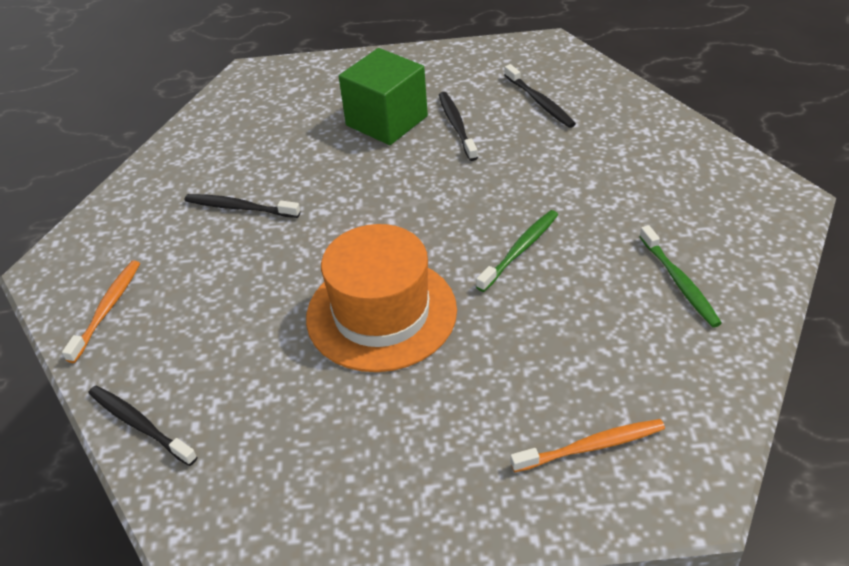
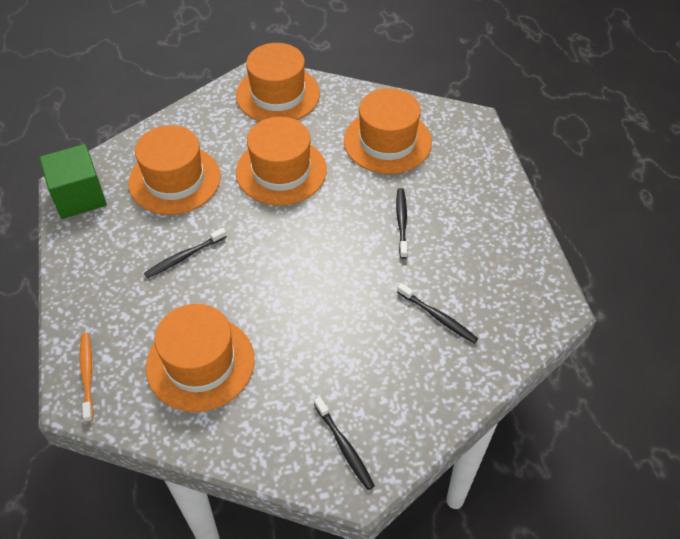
green toothbrush: [476,210,558,292] [639,225,722,328] = 2 -> none = 0
orange hat: [306,224,457,372] = 1 -> [128,125,221,215] [146,304,254,412] [236,43,320,121] [236,117,327,205] [344,88,432,174] = 5
orange toothbrush: [62,260,140,363] [510,419,665,473] = 2 -> [80,333,94,422] = 1

